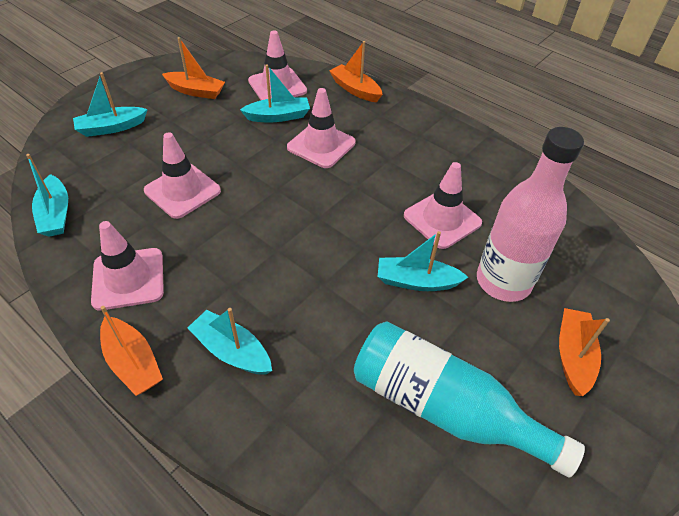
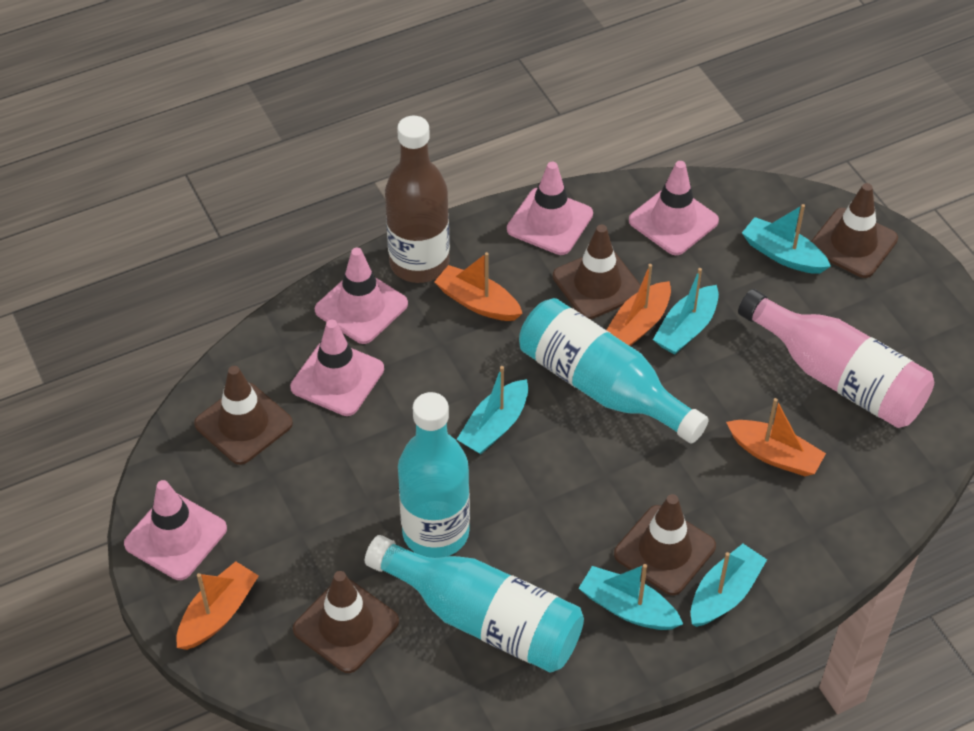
brown bottle: none = 0 -> [385,116,450,283] = 1
brown traffic cone: none = 0 -> [194,366,293,465] [293,571,399,673] [553,225,641,319] [614,494,716,595] [811,183,898,278] = 5
turquoise bottle: [354,321,585,478] = 1 -> [365,535,584,673] [398,392,470,558] [519,298,709,444] = 3

